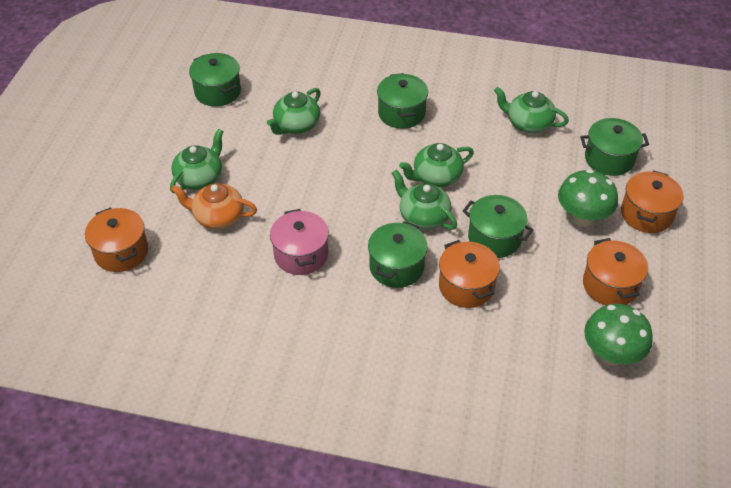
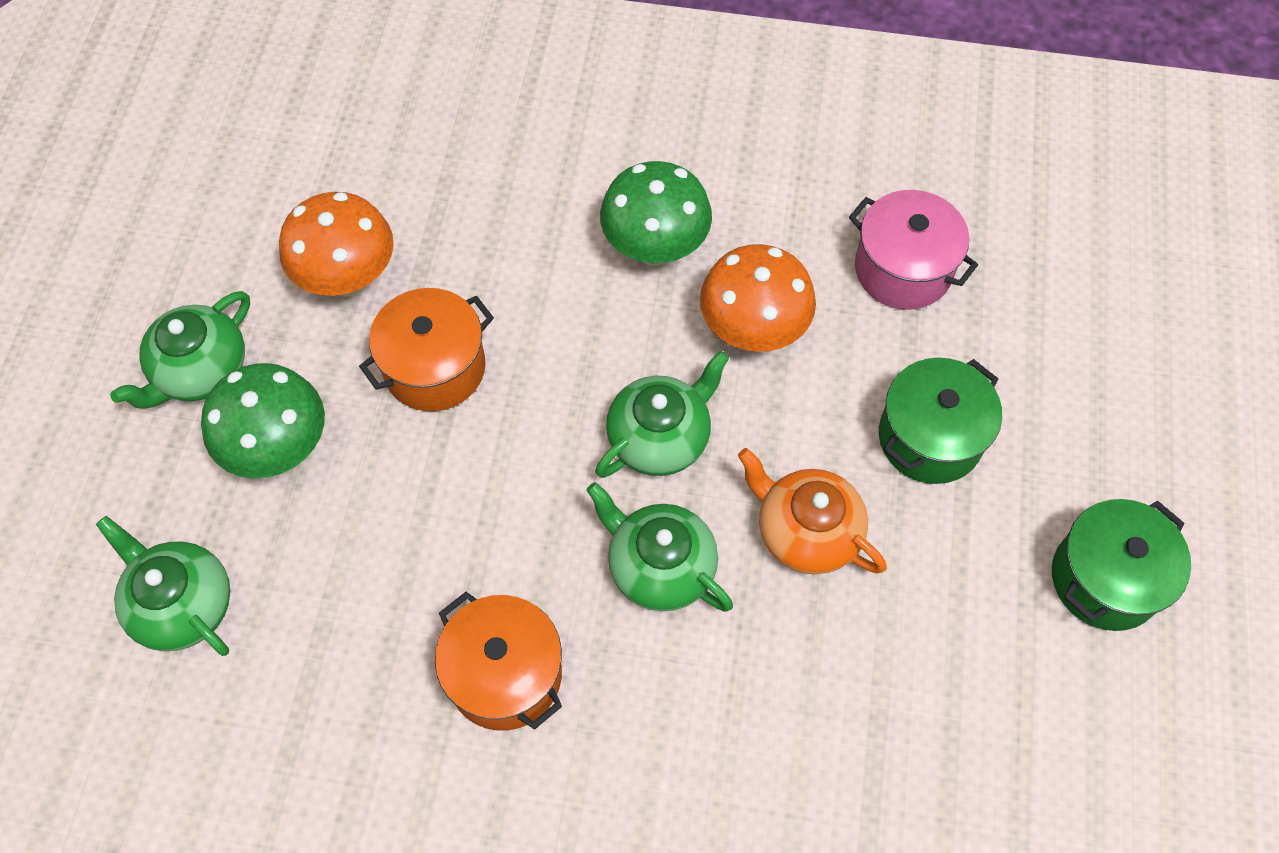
green pot: [189,53,241,107] [368,221,428,288] [377,73,428,129] [463,195,533,258] [580,118,649,176] = 5 -> [879,358,1002,484] [1052,499,1191,631] = 2
green teapot: [170,129,224,193] [267,88,321,135] [392,170,457,230] [399,143,474,187] [494,87,569,133] = 5 -> [96,516,230,656] [110,291,250,409] [586,482,733,612] [595,351,729,478] = 4
orange mushroom: none = 0 -> [279,192,394,297] [700,244,816,352] = 2
orange pot: [85,207,148,272] [439,240,500,308] [583,238,648,305] [621,170,683,233] = 4 -> [359,288,494,411] [435,592,562,731] = 2

